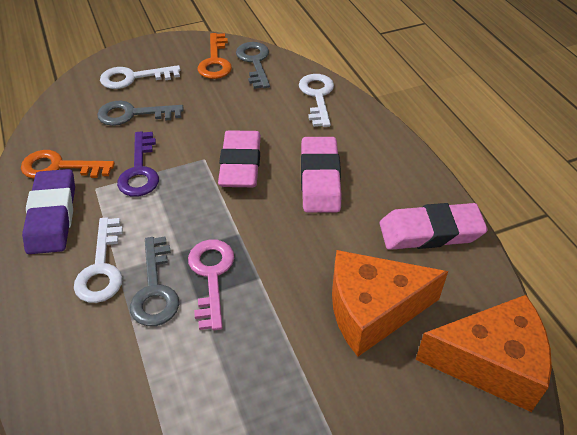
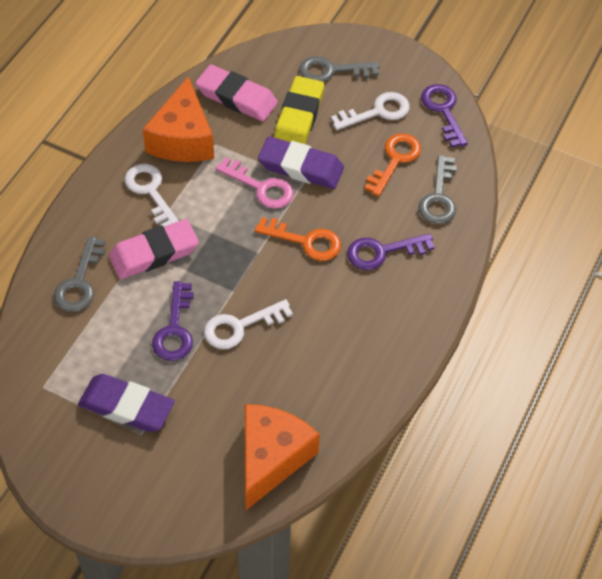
pink eraser: [218,130,261,187] [301,137,341,213] [380,203,488,250] = 3 -> [109,219,199,279] [196,65,278,121] = 2
purple eraser: [22,169,75,254] = 1 -> [78,374,175,432] [258,136,344,189] = 2
purple key: [117,131,159,197] = 1 -> [152,281,194,361] [347,233,435,270] [421,84,468,147] = 3
yellow eraser: none = 0 -> [274,76,324,144] = 1

